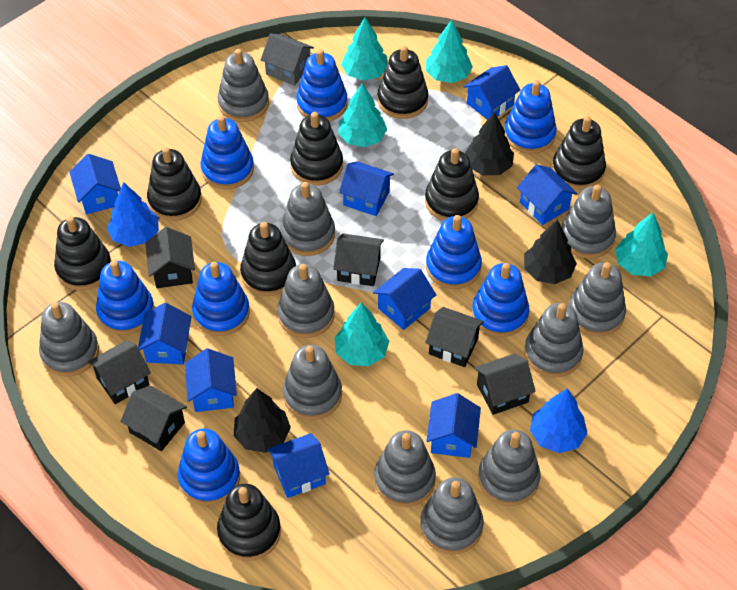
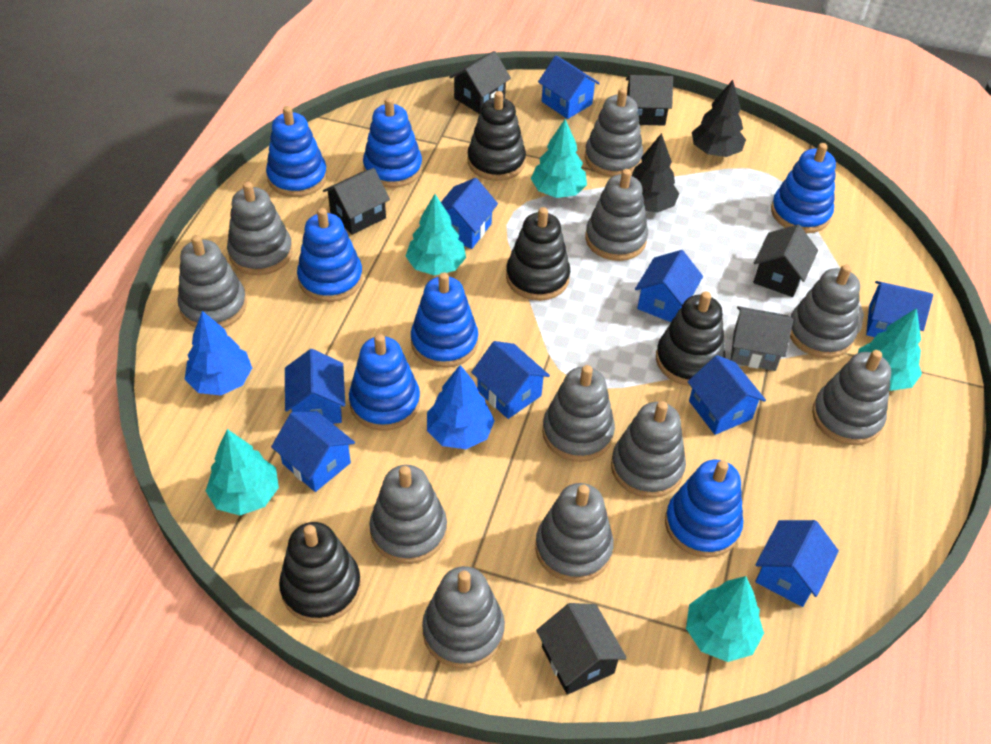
black house: [88,340,151,404] [120,386,187,451] [145,227,195,288] [333,233,384,286] [425,307,484,367] [474,353,536,415] = 6 -> [323,168,390,235] [449,51,511,114] [536,603,627,695] [626,75,673,126] [754,224,818,297] = 5
black stacking toy: [54,216,111,290] [147,147,202,221] [217,484,281,561] [240,222,296,296] [290,112,343,186] [378,46,428,119] [425,148,479,221] [552,116,606,190] = 8 -> [279,522,361,623] [468,91,526,181] [506,207,570,301] [656,291,725,386] = 4
black tree: [234,388,291,453] [465,112,514,175] [524,219,577,284] = 3 -> [631,133,679,213] [692,80,746,157] = 2
blue stacking toy: [96,260,154,335] [178,429,240,505] [192,262,250,336] [200,116,254,189] [296,49,347,121] [426,215,482,289] [472,263,529,337] [504,80,557,154] = 8 -> [266,106,327,197] [297,208,363,302] [349,334,420,431] [363,97,422,188] [411,272,478,368] [665,460,743,558] [771,143,836,233] = 7

